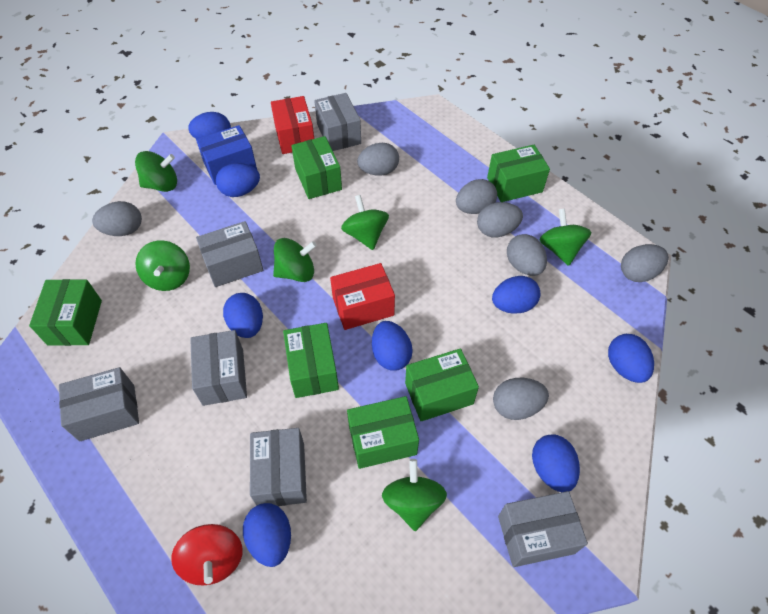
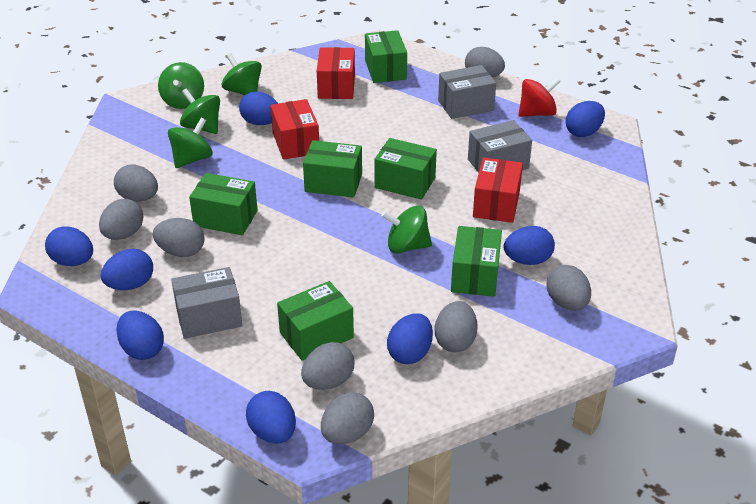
blue box: [196,125,257,185] = 1 -> none = 0
green spinning top: [135,151,177,192] [135,240,190,291] [273,238,317,282] [341,195,389,250] [382,459,447,531] [539,208,592,266] = 6 -> [158,62,204,109] [168,118,213,168] [180,88,220,134] [222,53,262,95] [381,205,432,254] = 5
grey box: [59,367,139,441] [190,330,247,406] [196,221,263,287] [250,428,307,506] [314,93,361,151] [498,491,588,567] = 6 -> [171,267,242,339] [438,65,496,119] [468,120,532,172] = 3
grey egg: [92,201,142,236] [357,143,399,176] [456,179,497,214] [477,202,523,237] [493,378,549,420] [507,234,547,276] [621,244,669,282] = 7 -> [99,199,144,240] [114,165,158,202] [153,218,205,257] [301,342,355,390] [321,392,374,444] [435,301,478,352] [465,47,505,78] [547,265,591,310] = 8
red box: [271,96,314,154] [330,263,395,330] = 2 -> [271,99,319,160] [317,47,355,99] [473,157,523,223] = 3

